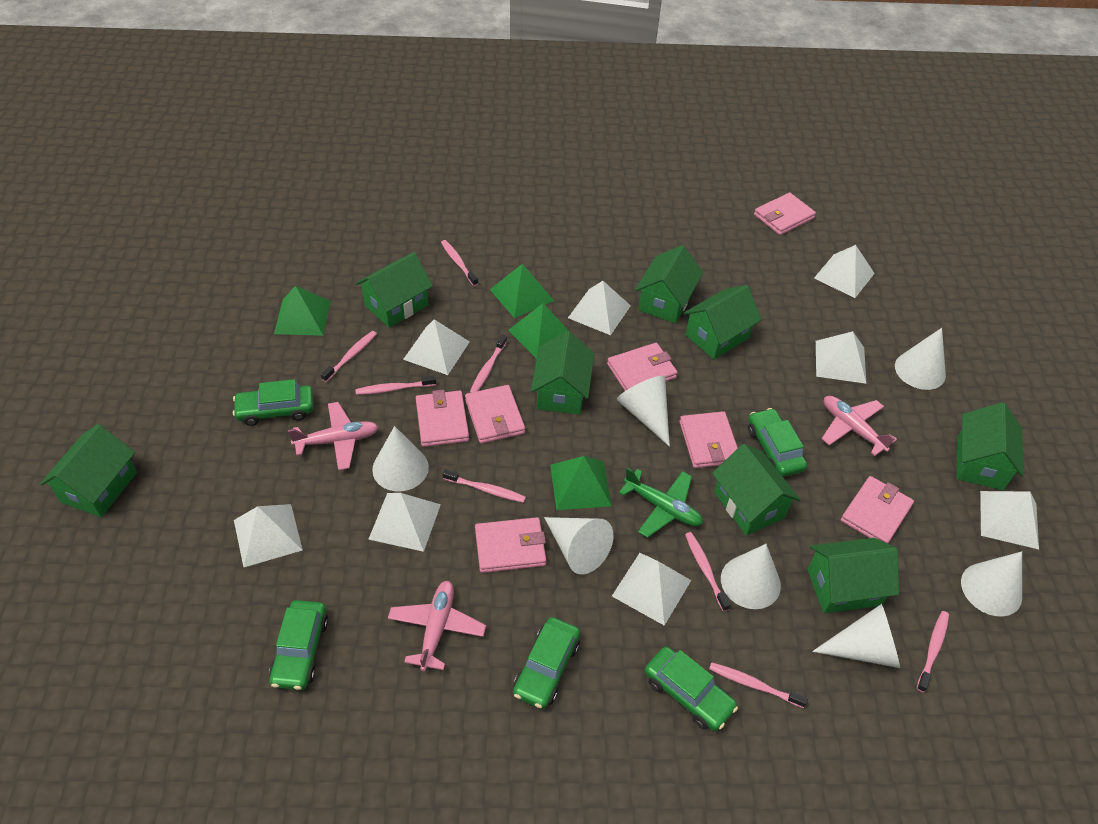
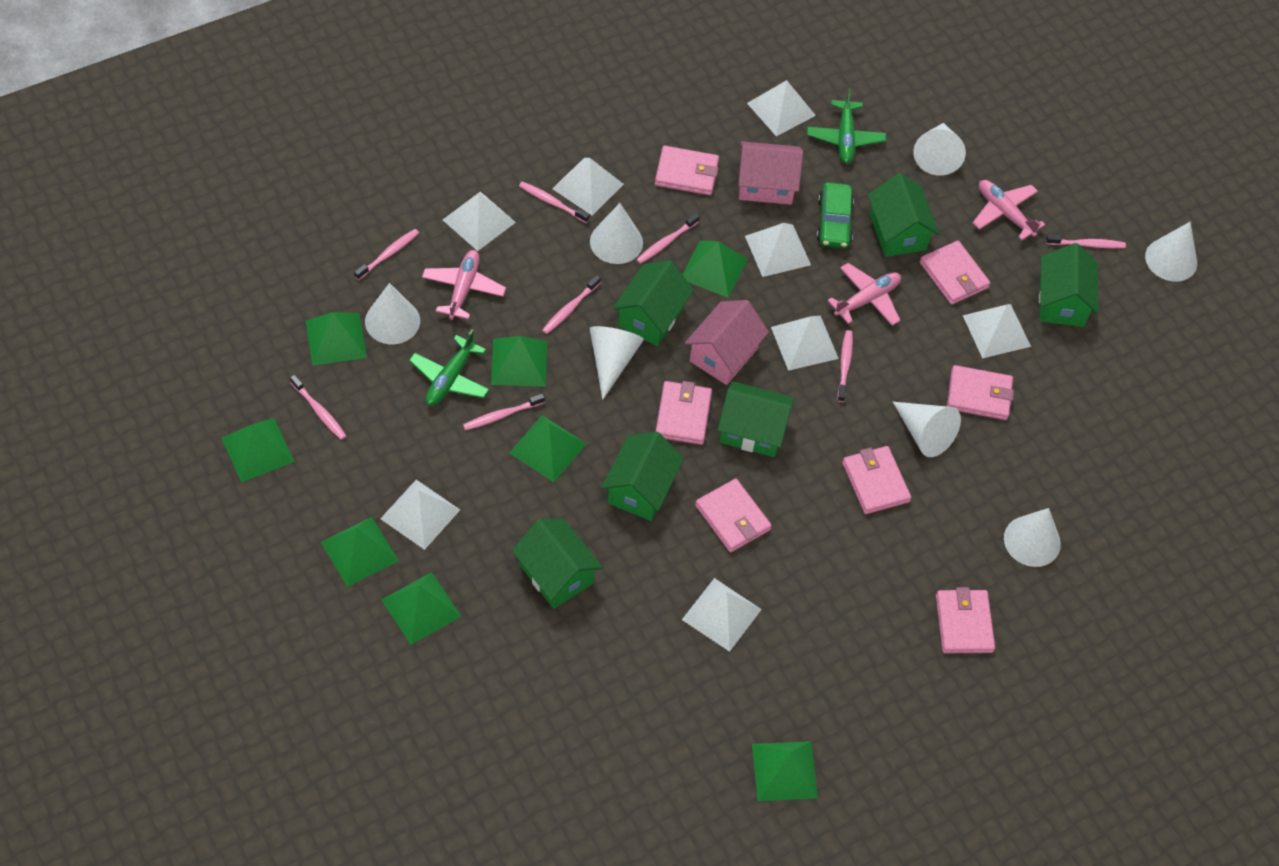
green car: [233,379,314,426] [269,600,328,690] [513,617,580,709] [645,646,738,731] [748,408,807,477] = 5 -> [816,182,854,248] = 1
green house: [40,424,137,517] [355,252,433,328] [531,331,594,415] [635,245,703,323] [683,285,762,359] [712,444,801,536] [807,538,899,613] [957,402,1024,490] = 8 -> [512,518,603,609] [601,431,684,521] [613,260,694,346] [717,381,794,457] [868,173,939,257] [1039,243,1099,327] = 6
green plane: [619,467,703,538] = 1 -> [409,330,490,406] [807,88,886,163] = 2
green pyramid: [274,286,331,336] [490,264,554,318] [508,303,569,359] [550,456,612,510] = 4 -> [222,418,295,482] [306,312,367,366] [321,517,399,587] [382,572,462,645] [491,336,547,387] [509,415,587,482] [682,240,748,298] [752,741,818,801] = 8
pink house: none = 0 -> [685,300,769,385] [738,141,803,205] = 2

